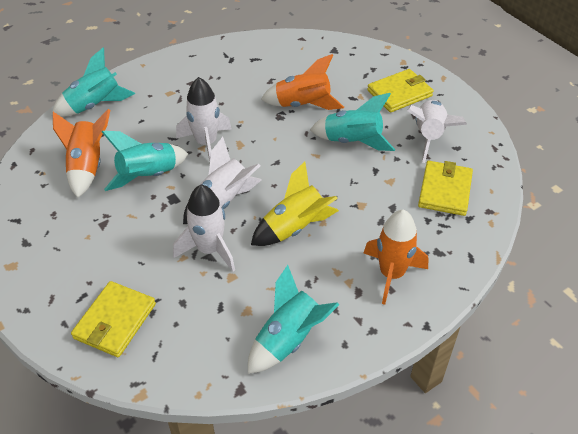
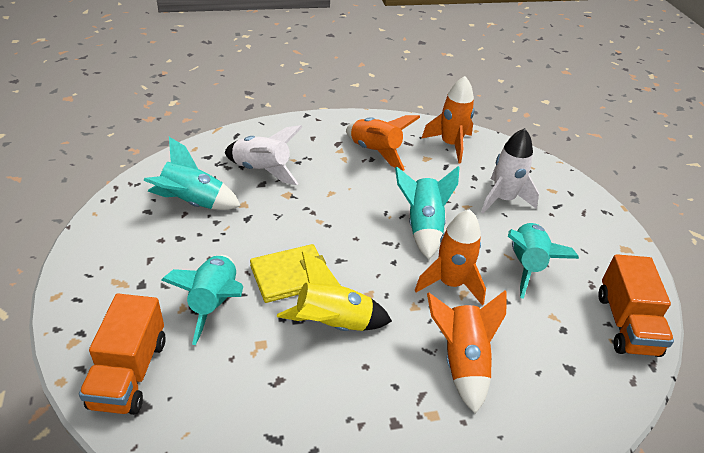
orange rocket: [53,109,110,198] [261,54,344,110] [364,210,429,305] = 3 -> [346,115,420,171] [415,209,486,305] [421,76,475,163] [427,290,506,414] = 4
orange truck: none = 0 -> [79,294,166,415] [598,254,674,357] = 2
white rocket: [173,185,235,272] [176,77,231,161] [183,137,261,224] [407,100,467,163] = 4 -> [225,125,302,185] [481,128,539,213] = 2
yellow wallet: [71,281,156,357] [367,69,433,113] [418,161,473,216] = 3 -> [250,244,326,303] = 1

